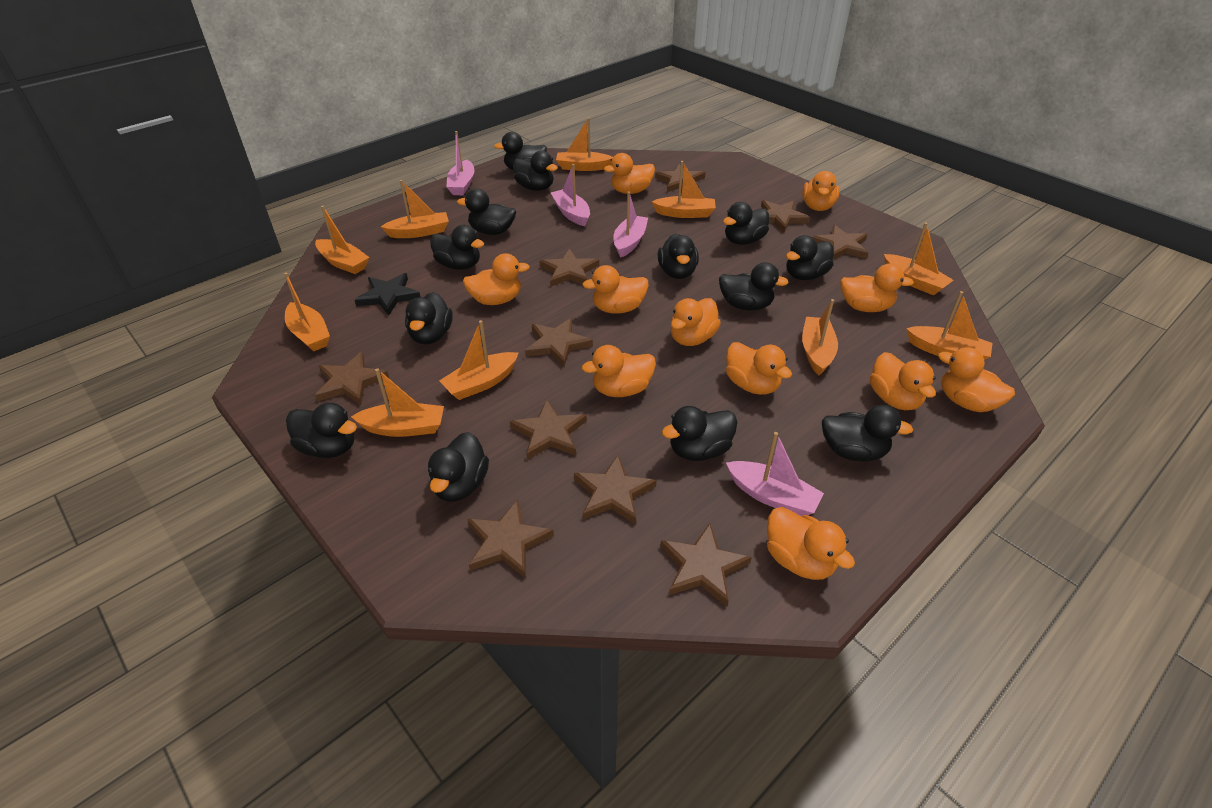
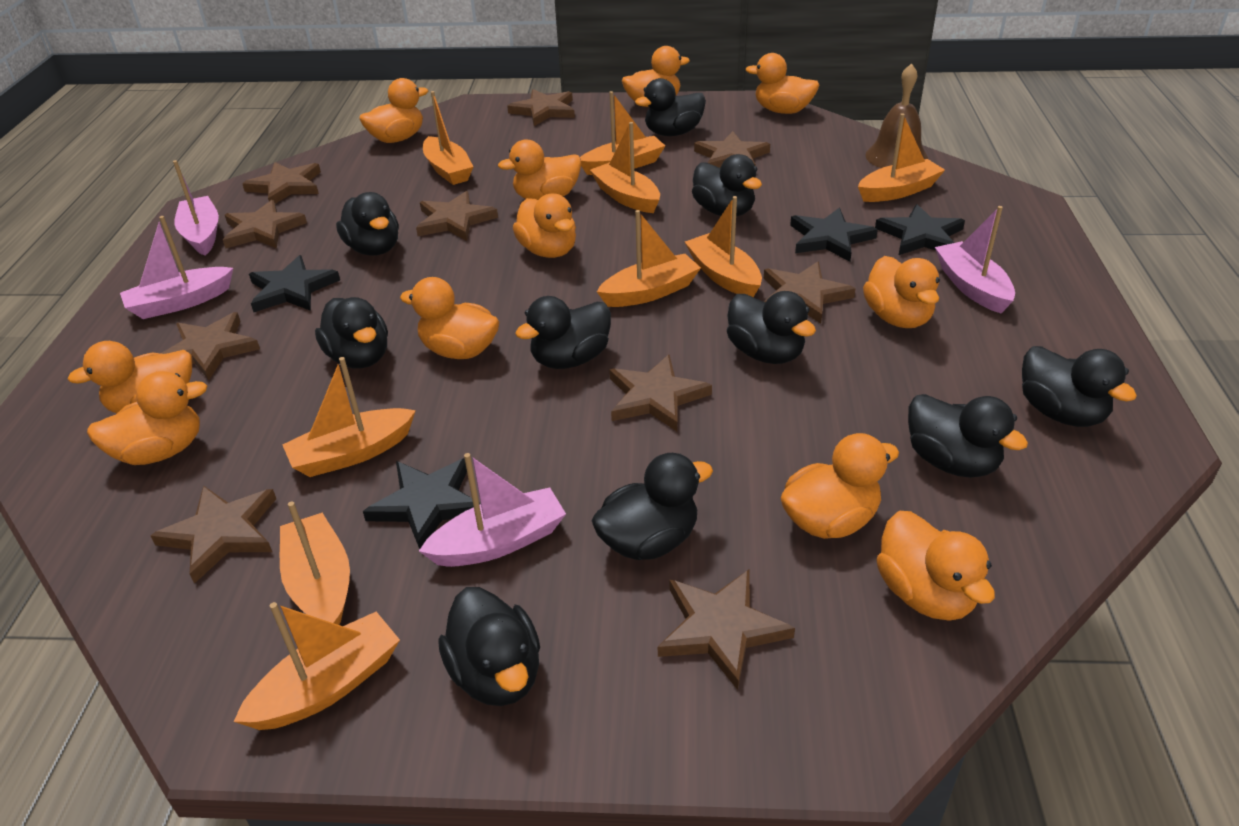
black duck: [286,403,357,458] [405,292,453,344] [428,432,489,502] [430,225,484,270] [457,189,516,235] [494,132,547,170] [513,151,558,191] [658,234,699,279] [662,406,737,461] [719,262,789,310] [723,202,769,245] [786,235,834,280] [822,405,913,462] = 13 -> [315,297,388,368] [336,192,399,255] [438,587,540,706] [515,296,611,369] [592,453,713,560] [635,78,706,136] [692,154,762,216] [727,291,816,364] [908,394,1028,478] [1022,346,1137,427] = 10
black star: [355,273,420,316] = 1 -> [249,255,340,312] [363,458,481,549] [790,208,878,262] [875,204,965,255] = 4
brown bell: none = 0 -> [865,63,928,168] = 1
orange boat: [284,272,330,352] [315,206,370,274] [351,368,444,437] [381,180,449,238] [439,320,518,400] [556,118,613,171] [652,161,716,218] [802,299,838,375] [884,223,954,295] [906,291,992,360] = 10 -> [234,602,400,730] [280,501,350,625] [282,357,416,477] [423,91,474,185] [580,91,665,175] [590,122,660,213] [597,210,701,307] [685,196,762,297] [858,113,945,202] = 9

